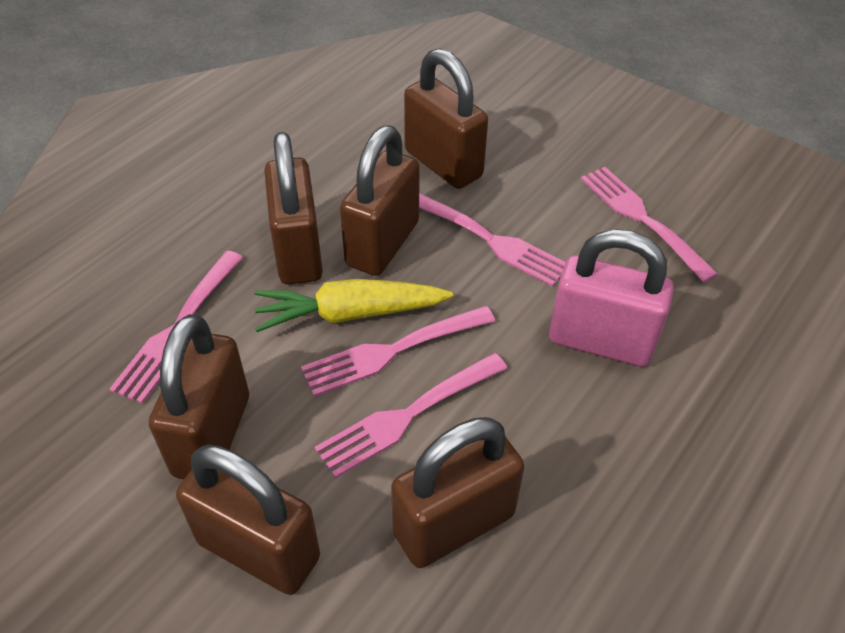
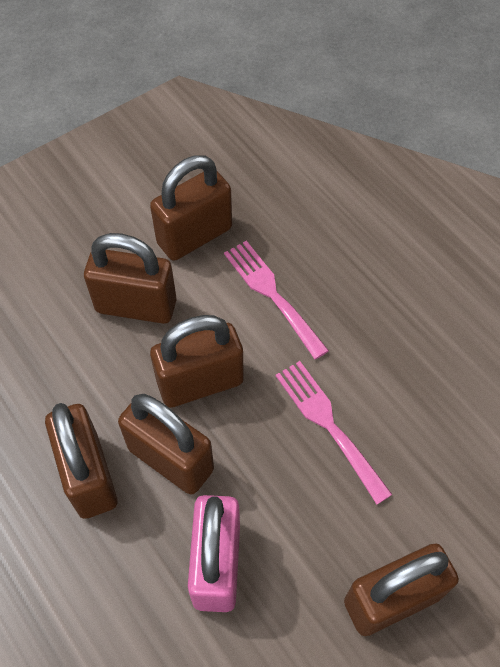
pink fork: [109,251,243,403] [301,306,495,397] [315,353,507,478] [419,193,566,287] [581,167,718,283] = 5 -> [224,241,329,359] [275,361,393,504] = 2
yellow carrot: [254,279,453,332] = 1 -> none = 0

